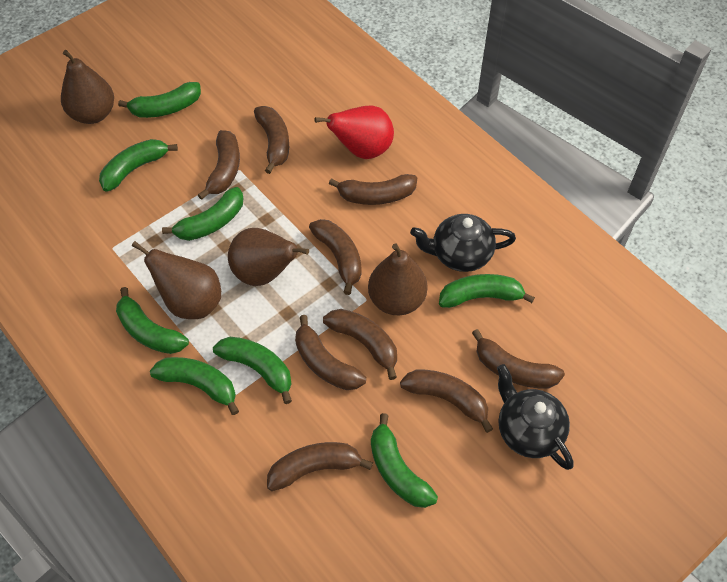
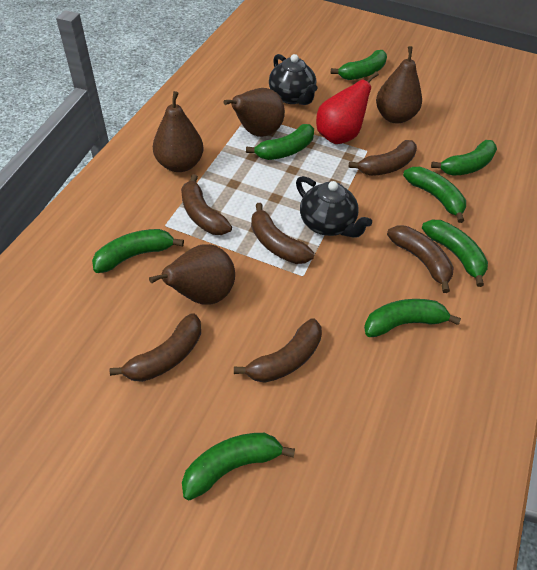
brown banana: [198,130,240,200] [254,106,289,174] [267,442,373,491] [295,315,366,390] [309,219,362,295] [323,309,397,380] [329,174,417,205] [400,370,493,433] [472,329,565,388] = 9 -> [110,313,201,382] [181,174,232,235] [234,318,322,383] [251,203,314,264] [348,140,417,176] [387,226,453,293] = 6

